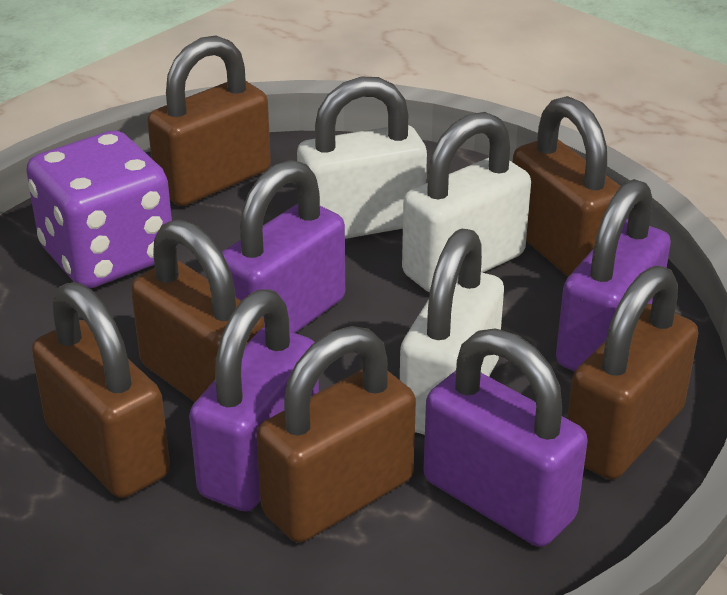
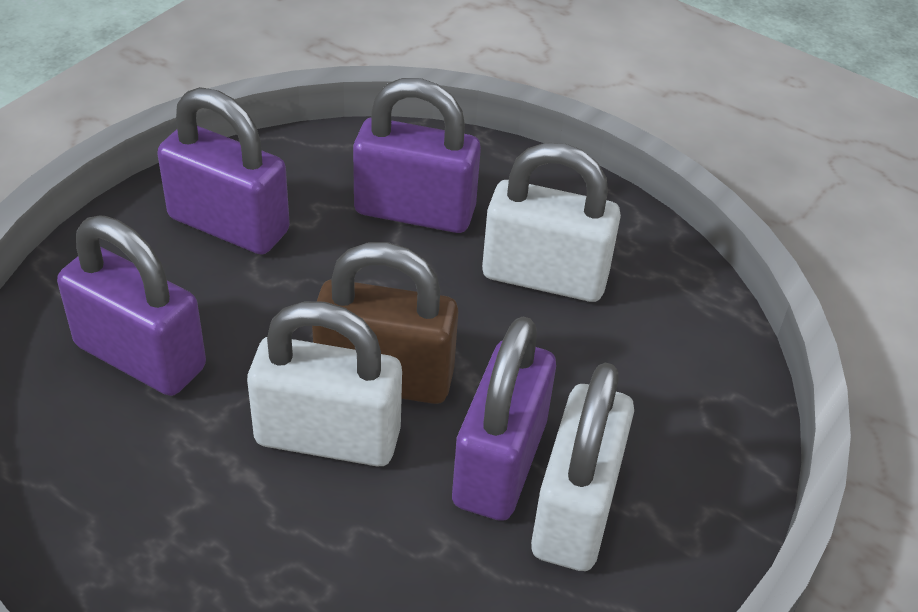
brown padlock: [32,282,170,498] [131,219,264,402] [147,36,271,206] [256,326,416,543] [513,96,621,277] [567,266,698,480] = 6 -> [312,242,458,404] = 1
purple dice: [26,131,172,288] = 1 -> none = 0

